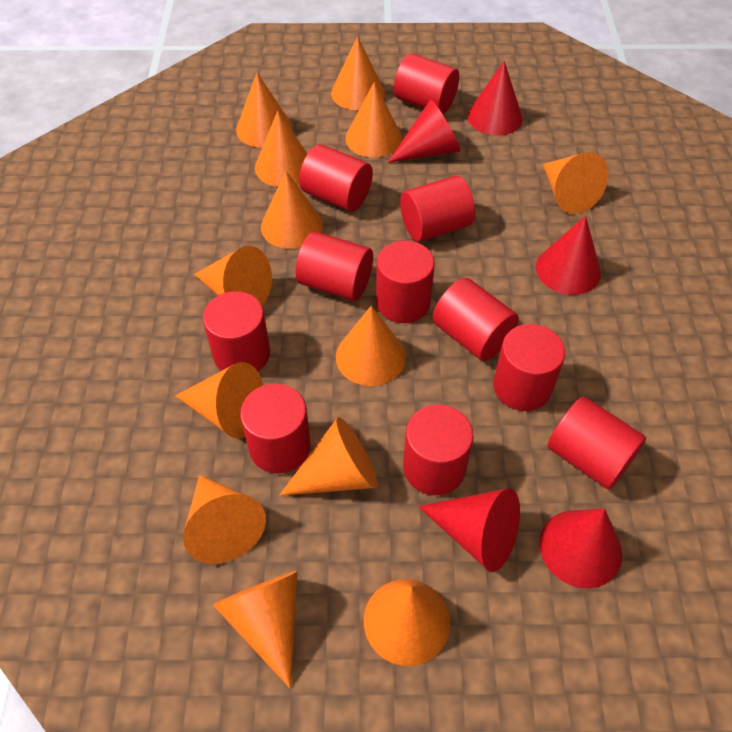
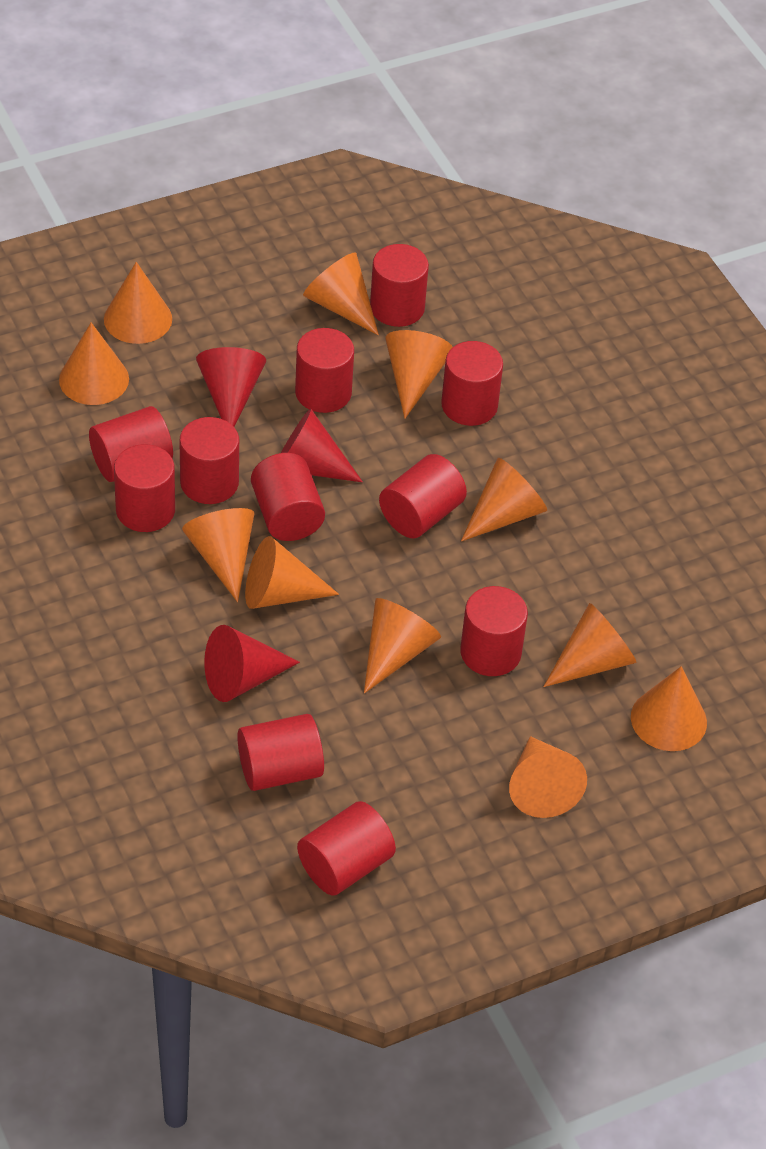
orange cone: [176,362,263,439] [183,475,266,564] [194,246,272,306] [213,571,297,689] [236,73,292,148] [255,111,307,187] [261,171,323,249] [279,417,378,496] [331,36,385,110] [336,306,406,386] [346,82,402,157] [364,579,450,666] [543,152,608,214] = 13 -> [59,322,129,405] [104,262,172,344] [182,508,255,602] [245,536,339,609] [303,252,379,335] [364,598,441,693] [385,330,453,418] [461,458,547,541] [509,736,587,818] [543,603,637,687] [631,666,707,751] = 11
red cone: [387,99,460,163] [418,488,520,572] [467,61,523,136] [536,216,601,295] [540,508,622,589] = 5 -> [196,347,266,427] [204,625,300,702] [281,408,363,482] = 3

